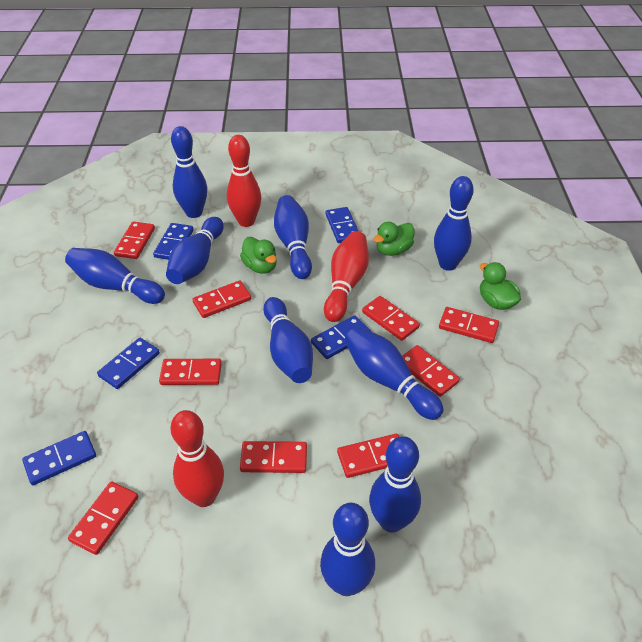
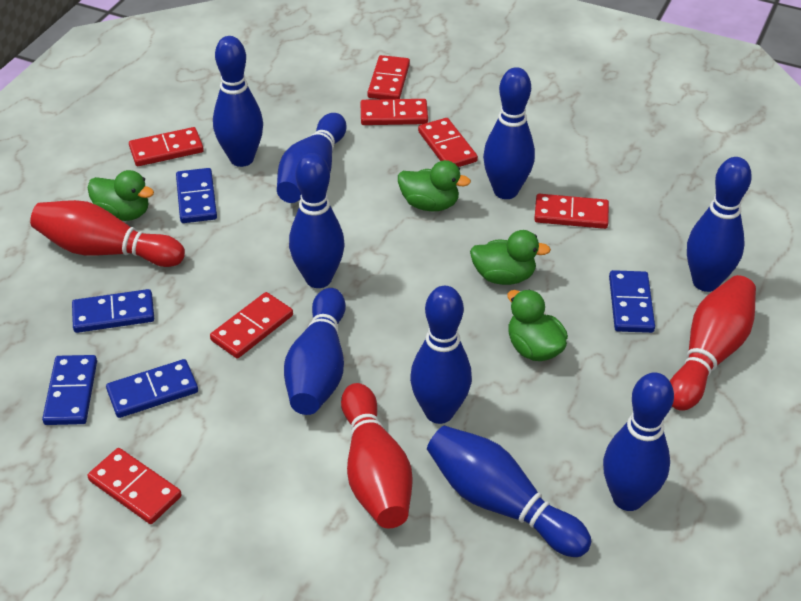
green duck: [240,237,277,274] [373,222,414,256] [480,262,521,310] = 3 -> [87,170,154,221] [398,160,471,211] [470,230,551,285] [507,290,568,361] = 4
red domino: [68,481,138,555] [114,222,155,259] [159,359,222,385] [192,280,251,318] [240,441,307,473] [337,434,399,478] [362,296,420,341] [402,345,460,397] [439,307,499,343] = 9 -> [87,448,182,524] [129,127,204,166] [210,292,293,358] [361,99,428,125] [367,55,410,99] [418,118,478,167] [534,194,609,229] = 7

